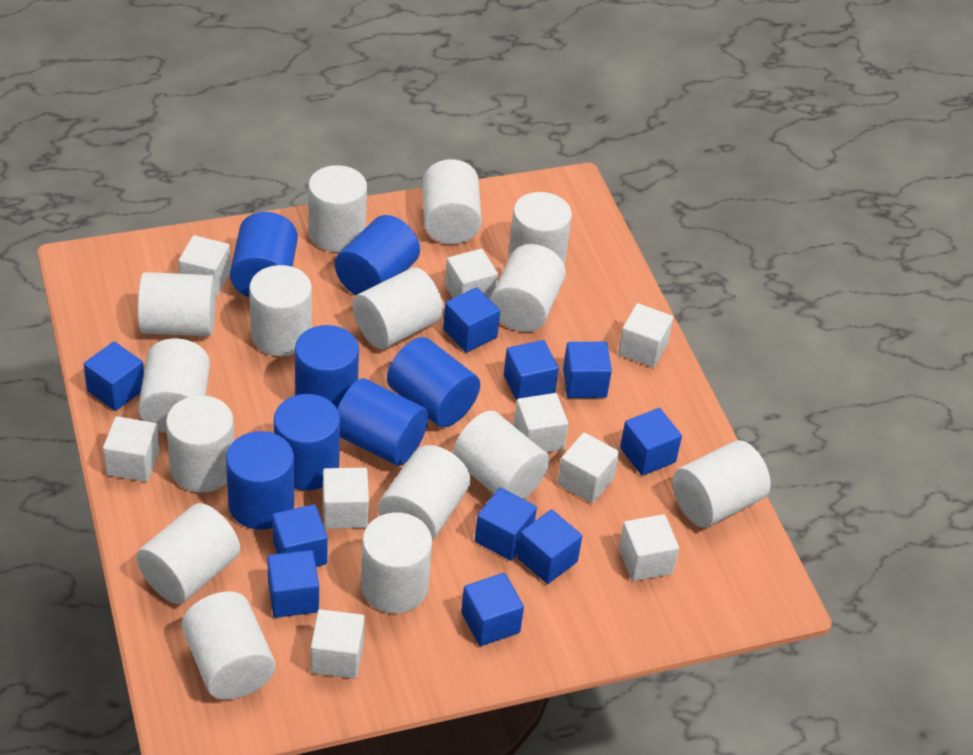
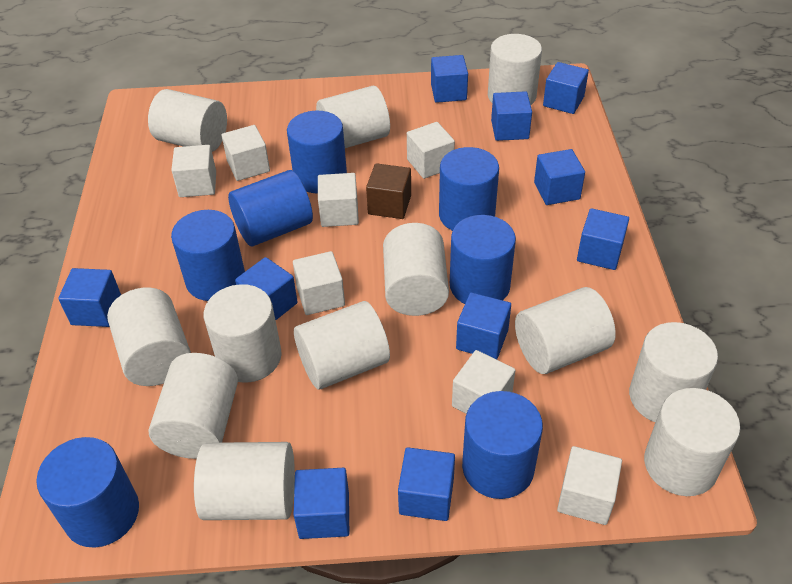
brown cube: none = 0 -> [366,163,411,219] = 1
white cube: [103,416,160,482] [179,235,231,297] [311,609,365,679] [323,468,369,529] [445,249,498,299] [514,393,568,453] [558,432,619,503] [618,303,673,368] [619,514,679,581] = 9 -> [171,145,216,197] [221,125,270,181] [293,251,345,315] [318,173,359,227] [407,122,455,179] [452,350,515,414] [557,446,622,525] = 7
white cylinder: [136,503,240,604] [138,272,216,336] [138,338,210,433] [166,395,234,493] [182,591,276,700] [249,265,312,356] [308,165,367,252] [353,267,443,349] [361,512,432,613] [378,445,471,540] [422,159,482,244] [453,411,550,499] [490,244,566,332] [508,192,572,265] [673,440,771,528] = 15 -> [107,288,191,386] [148,89,227,152] [149,353,238,459] [194,442,295,520] [204,284,282,383] [294,301,390,389] [316,86,390,148] [383,223,449,316] [488,34,542,105] [515,287,616,374] [629,322,718,422] [644,388,740,496] = 12

